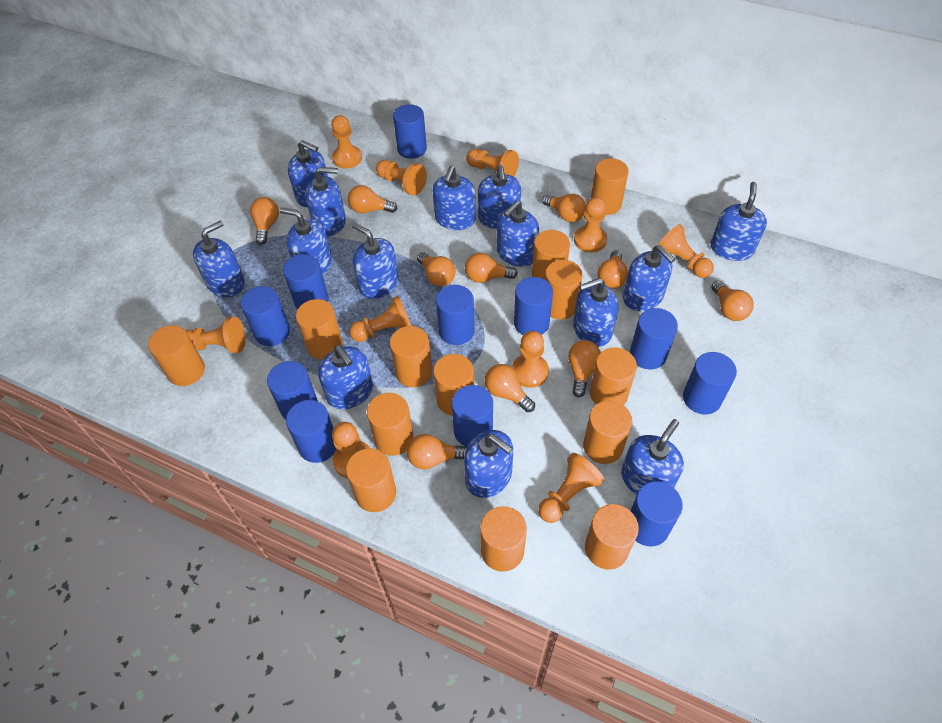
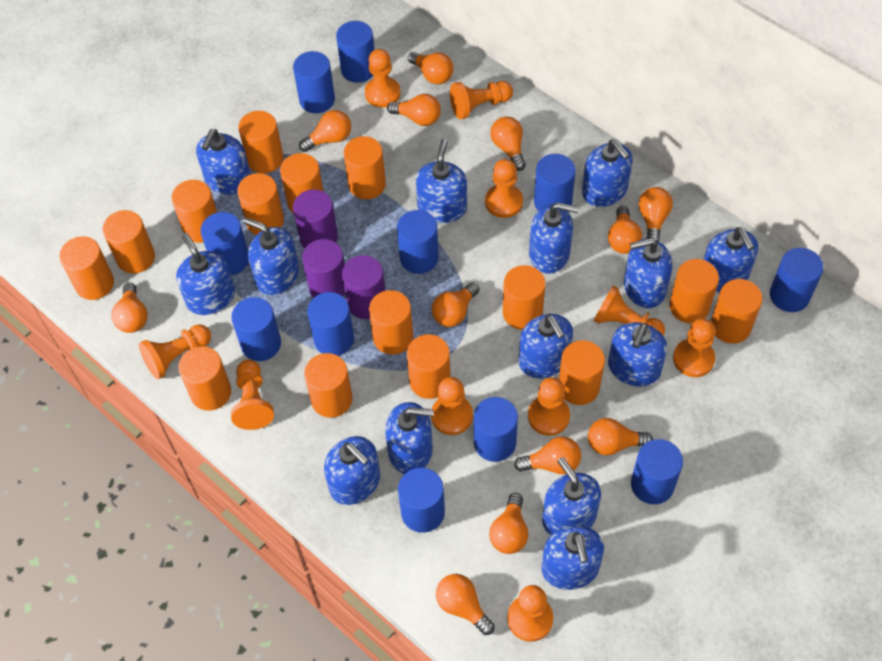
orange cylinder: [148,325,205,386] [296,299,343,360] [346,448,396,512] [367,393,414,456] [390,326,432,387] [433,354,474,416] [480,506,527,572] [532,230,570,280] [545,260,583,320] [583,401,632,464] [585,504,639,570] [590,347,637,405] [591,158,629,215] = 13 -> [59,236,114,300] [103,210,155,274] [172,180,217,243] [178,346,231,411] [237,173,284,235] [238,111,284,173] [280,153,324,213] [304,353,352,418] [344,136,386,199] [369,290,413,355] [407,334,451,399] [503,265,546,330] [559,340,605,405] [669,259,719,323] [711,279,763,344] = 15
orange light bulb: [250,197,279,245] [348,185,398,213] [407,434,467,470] [417,252,455,286] [465,253,518,283] [485,364,535,412] [542,194,586,222] [568,340,601,397] [597,250,628,289] [711,281,754,321] = 10 -> [111,282,148,333] [299,110,351,152] [387,94,441,126] [408,52,453,84] [432,282,479,327] [436,574,495,635] [489,493,528,554] [490,116,526,171] [514,436,581,474] [588,418,653,456] [608,206,642,254] [639,187,673,242] = 12
purple cylinder: none = 0 -> [293,189,338,248] [302,239,345,298] [342,255,386,319] = 3

